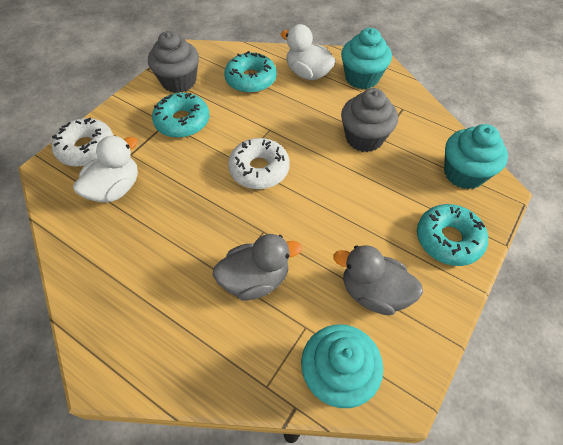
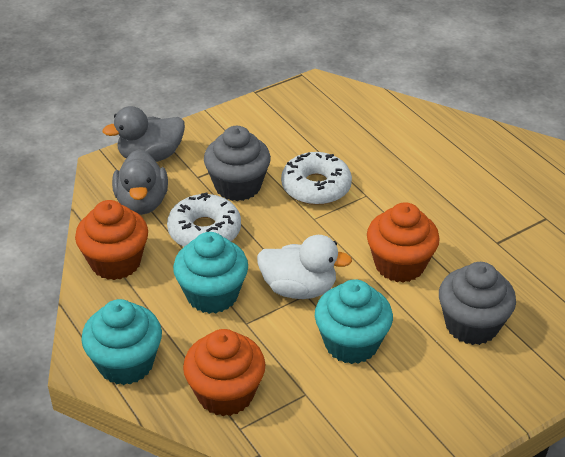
orange cupcake: none = 0 -> [75,200,148,280] [183,329,266,416] [367,202,440,283] = 3
turquoise donut: [152,93,209,138] [224,51,277,93] [417,204,488,266] = 3 -> none = 0
white duck: [73,135,138,203] [280,24,336,80] = 2 -> [257,235,352,299] = 1

